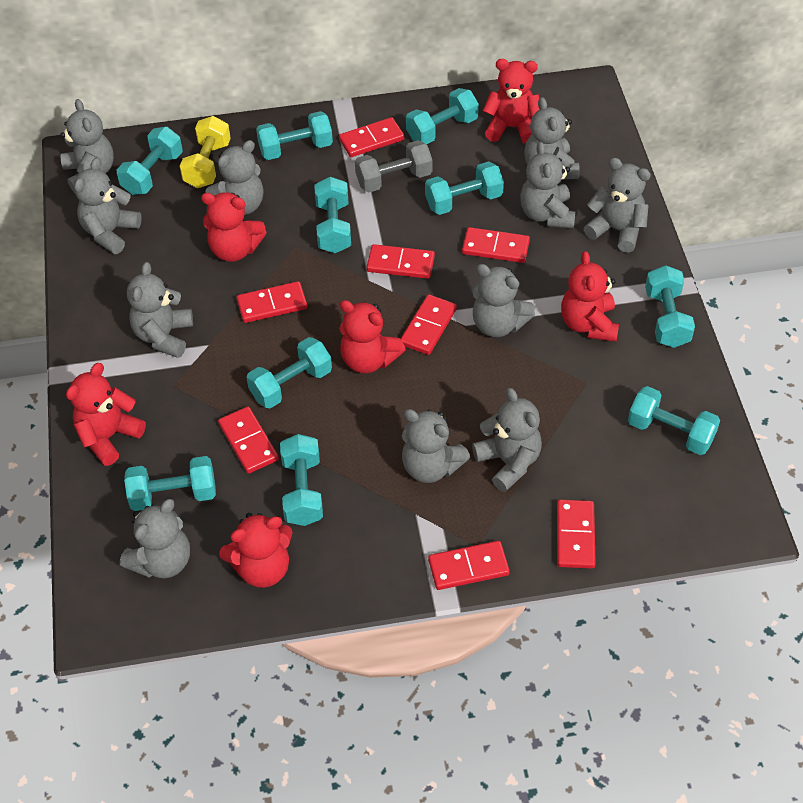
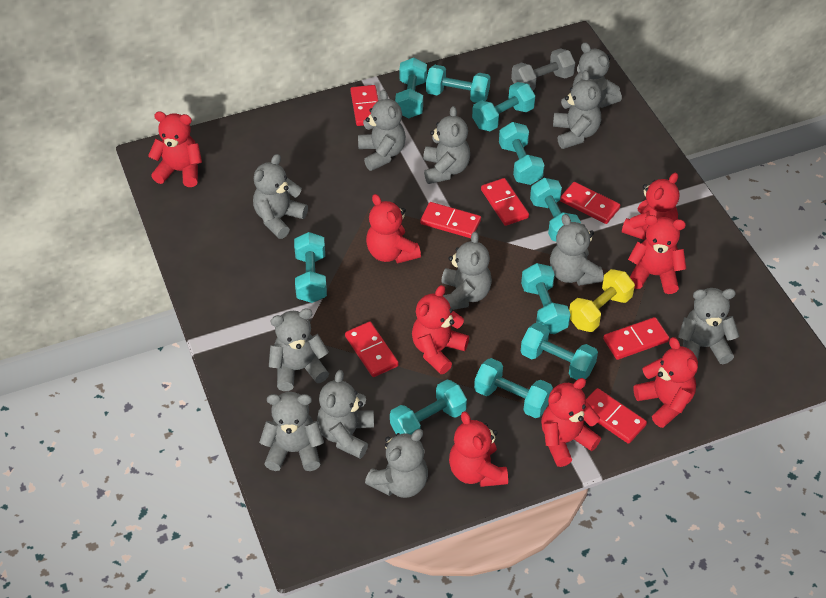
grey teddy bear: [60,99,114,193] [74,158,142,254] [120,499,190,578] [127,262,193,358] [206,140,264,215] [402,409,470,483] [472,264,535,337] [472,388,542,492] [520,142,575,228] [524,97,580,180] [584,158,651,253] = 11 -> [253,154,308,239] [259,392,324,471] [269,308,329,391] [317,370,374,459] [358,90,406,171] [365,429,428,498] [423,106,470,184] [441,231,492,310] [550,214,604,286] [553,70,602,149] [573,42,622,108] [678,288,739,364] = 12
red domino: [218,407,279,474] [237,281,307,323] [339,117,404,157] [367,244,435,279] [401,294,457,355] [428,541,510,590] [462,227,530,263] [557,500,596,568] = 8 -> [345,322,399,377] [350,85,379,126] [420,202,481,238] [481,178,529,226] [560,182,620,224] [586,388,647,444] [603,317,669,360] = 7
red teddy bear: [66,363,146,466] [201,192,267,262] [219,513,293,588] [339,300,406,373] [483,59,540,144] [561,251,619,342] = 6 -> [148,111,202,187] [366,194,421,263] [412,285,469,374] [449,411,508,487] [541,378,601,467] [622,173,679,240] [628,215,686,294] [633,337,698,428] = 8

